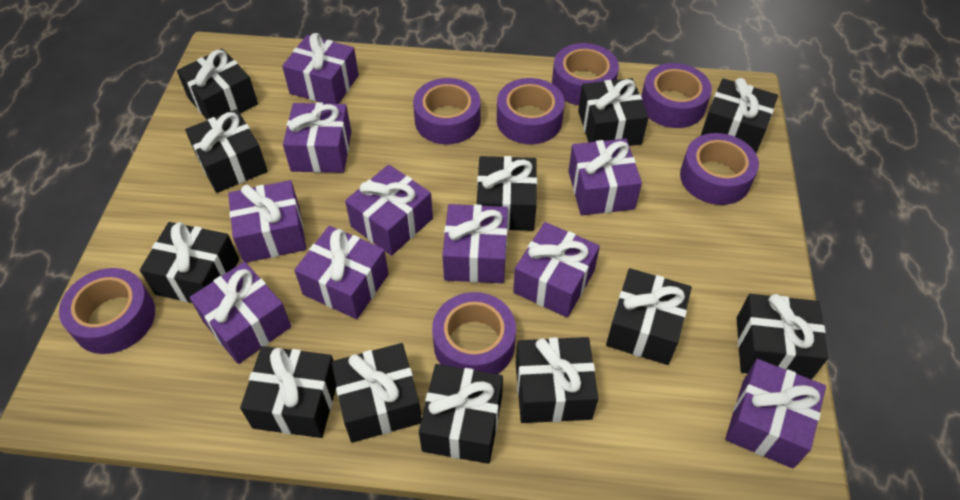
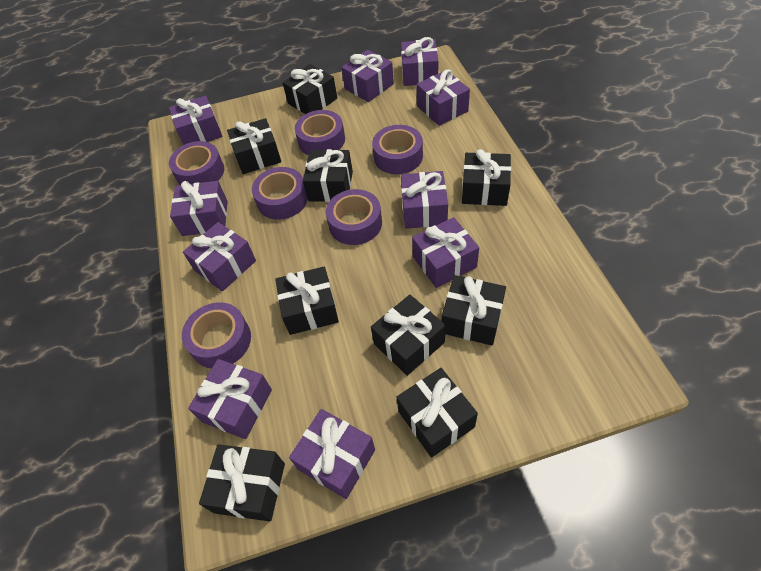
black gift: [140,222,239,303] [177,49,258,120] [185,109,268,193] [240,346,336,438] [332,343,422,443] [419,364,503,464] [477,156,537,231] [516,337,598,423] [578,78,649,146] [606,268,692,365] [701,78,778,153] [737,294,828,380] = 12 -> [199,444,285,522] [227,118,281,174] [275,267,339,335] [282,64,337,114] [303,149,353,202] [371,295,446,376] [396,368,478,458] [442,275,506,346] [462,149,511,206] = 9
purple tape: [59,268,155,354] [413,78,481,144] [432,292,516,374] [497,78,564,144] [552,43,619,106] [641,63,712,128] [680,133,759,205] = 7 -> [169,141,224,185] [182,302,251,369] [252,167,308,220] [295,110,345,156] [326,189,382,245] [372,125,423,174] = 6

